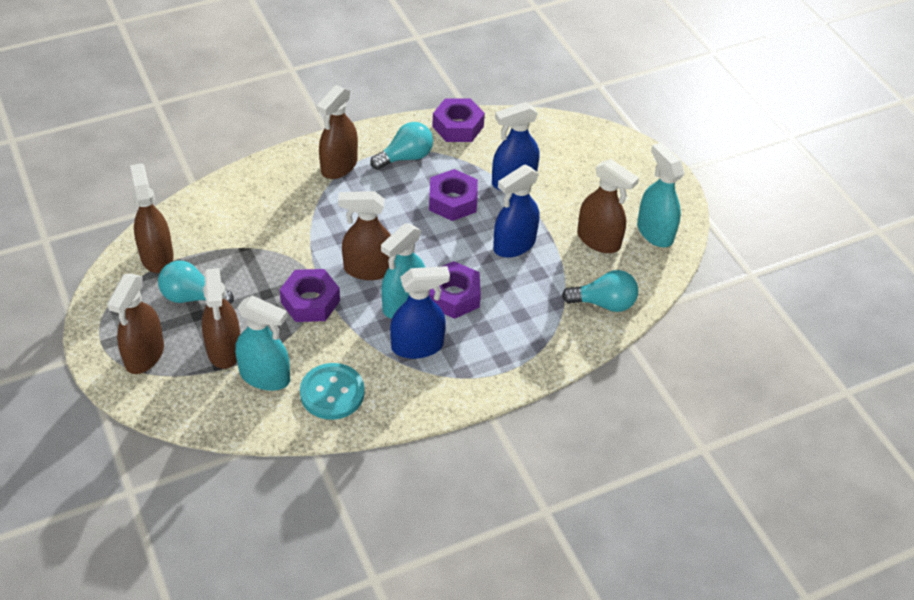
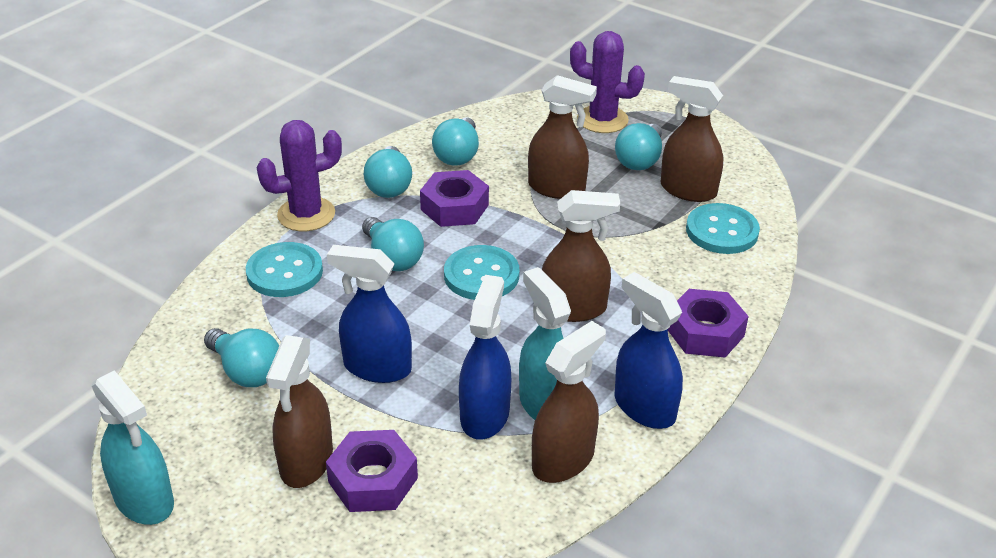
brown spray bottle: [107,274,164,374] [130,163,174,273] [202,268,240,369] [316,85,358,179] [338,191,391,280] [577,159,639,253] = 6 -> [266,335,333,488] [528,75,597,199] [532,321,606,483] [542,190,620,322] [661,76,723,202] = 5
purple cactus: none = 0 -> [257,120,342,231] [570,31,645,133] = 2
purple nut: [280,269,340,322] [429,169,478,221] [429,261,481,319] [432,98,485,142] = 4 -> [326,430,418,512] [420,170,489,227] [668,289,749,358] = 3
turquoise button: [300,363,365,420] = 1 -> [246,242,323,297] [444,245,520,300] [686,203,760,254] = 3
turquoise light bulb: [158,261,234,304] [370,122,433,170] [562,270,638,312] = 3 -> [204,328,279,387] [362,217,424,271] [364,146,412,198] [432,117,479,165] [615,123,662,170] = 5
turquoise spray bottle: [235,295,290,391] [381,223,425,319] [637,142,684,247] = 3 -> [92,370,174,525] [519,267,571,420] = 2

